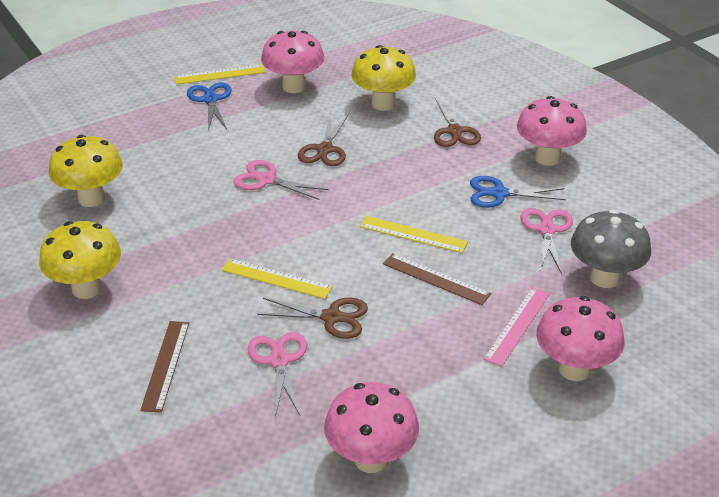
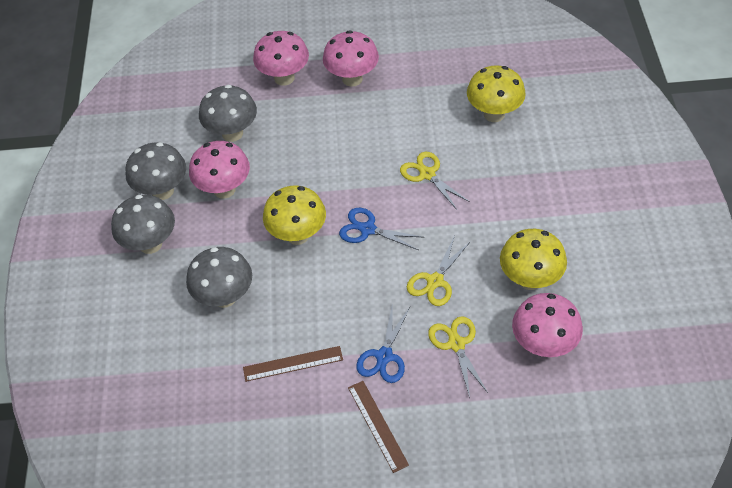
brown scissors: [257,298,368,339] [298,115,348,166] [434,98,481,147] = 3 -> none = 0
grey mushroom: [571,210,651,288] = 1 -> [111,195,175,254] [125,142,186,200] [186,247,252,308] [199,85,257,142] = 4
pink ruler: [483,287,550,367] = 1 -> none = 0
pink scissors: [234,160,328,200] [248,332,307,417] [521,208,573,274] = 3 -> none = 0
yellow ruler: [174,65,265,85] [222,258,333,299] [360,216,468,253] = 3 -> none = 0
yellow scissors: none = 0 -> [400,152,470,210] [407,235,471,306] [428,316,488,398] = 3

